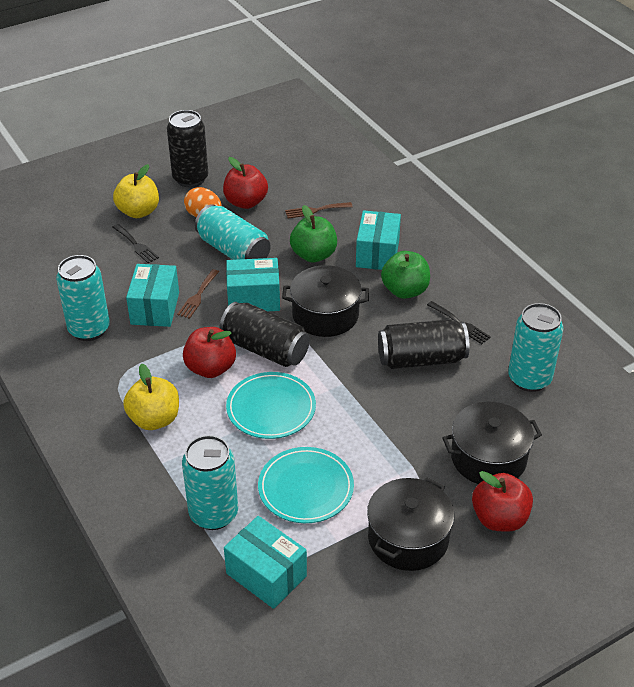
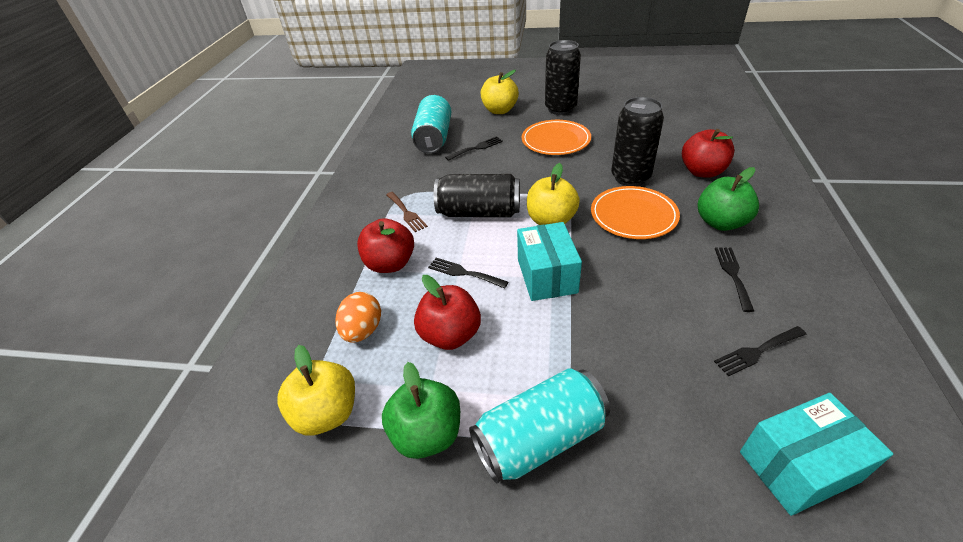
black fork: [113,224,159,263] [427,301,491,344] = 2 -> [428,258,508,289] [445,136,503,161] [714,326,807,376] [715,247,754,312] = 4
black pot: [282,265,369,337] [367,478,454,571] [443,402,542,484] = 3 -> none = 0
brown fork: [177,269,219,319] [285,202,353,218] = 2 -> [386,192,428,232] = 1
orange plate: none = 0 -> [522,120,591,155] [591,186,680,239] = 2
turquoise box: [126,264,179,327] [224,516,307,609] [226,258,280,311] [356,210,401,270] = 4 -> [517,222,582,301] [740,393,893,516] = 2
turquoise can: [56,255,110,341] [182,435,238,530] [195,204,271,260] [508,303,563,392] = 4 -> [411,95,451,153] [469,368,610,483] = 2
turquoise plate: [226,372,316,439] [258,447,354,523] = 2 -> none = 0
yellow apple: [113,164,159,218] [123,364,179,430] = 2 -> [277,345,355,435] [481,70,519,114] [527,163,580,225] = 3

